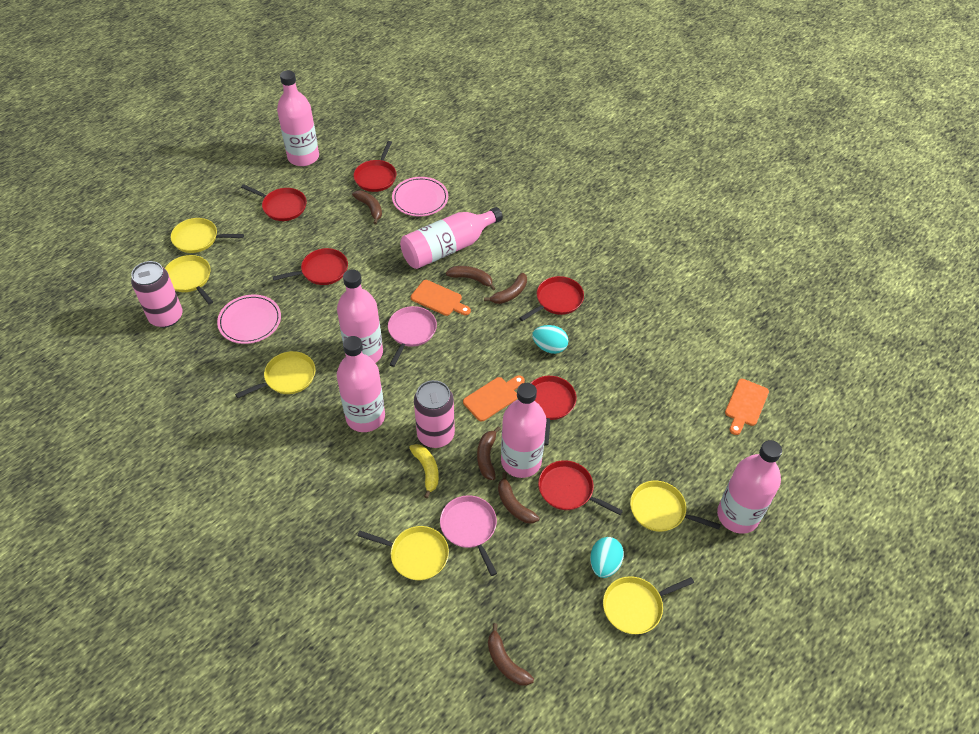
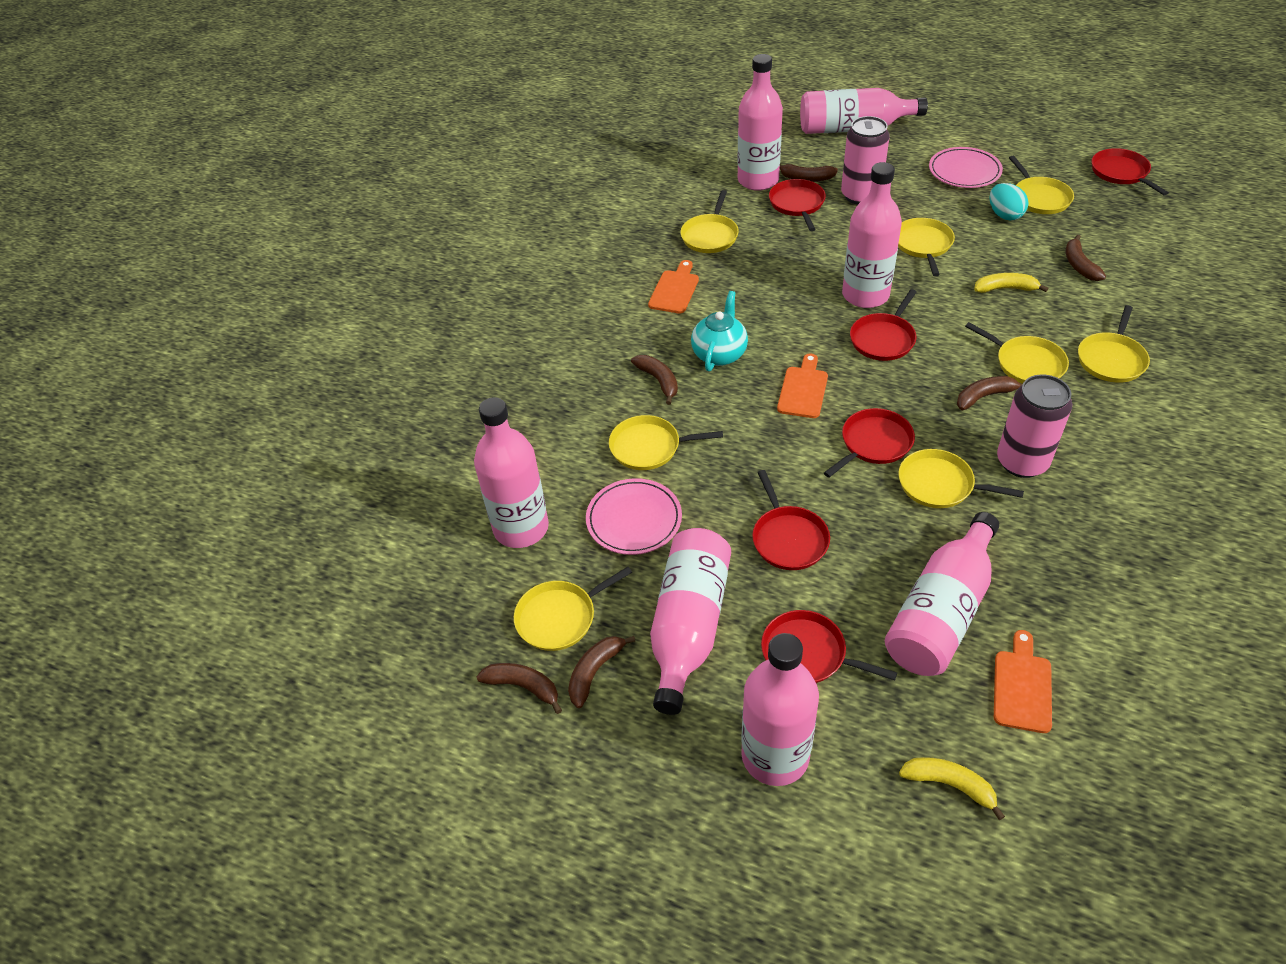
pink bottle: [277,70,319,166] [337,270,383,363] [337,336,385,432] [400,207,503,269] [501,383,546,478] [717,440,782,534] = 6 -> [474,397,549,548] [650,528,731,715] [737,54,783,191] [741,633,819,786] [800,88,928,134] [842,162,902,308] [885,512,999,676] = 7
pink pan: [388,306,437,367] [440,495,497,576] = 2 -> none = 0
turquoise egg: [532,325,569,354] [590,537,624,578] = 2 -> [990,183,1029,221] = 1
turquoise teapot: none = 0 -> [691,291,748,372] = 1
yellow banana: [409,444,439,498] = 1 -> [899,757,1005,820] [974,273,1048,293] = 2
yellow pan: [165,255,213,304] [171,218,244,253] [235,351,316,398] [358,526,449,580] [603,576,694,634] [630,481,721,532] = 6 -> [514,567,632,651] [609,415,723,470] [680,190,739,253] [898,218,955,276] [898,449,1024,508] [965,322,1069,384] [1009,156,1074,214] [1078,305,1150,383] = 8

